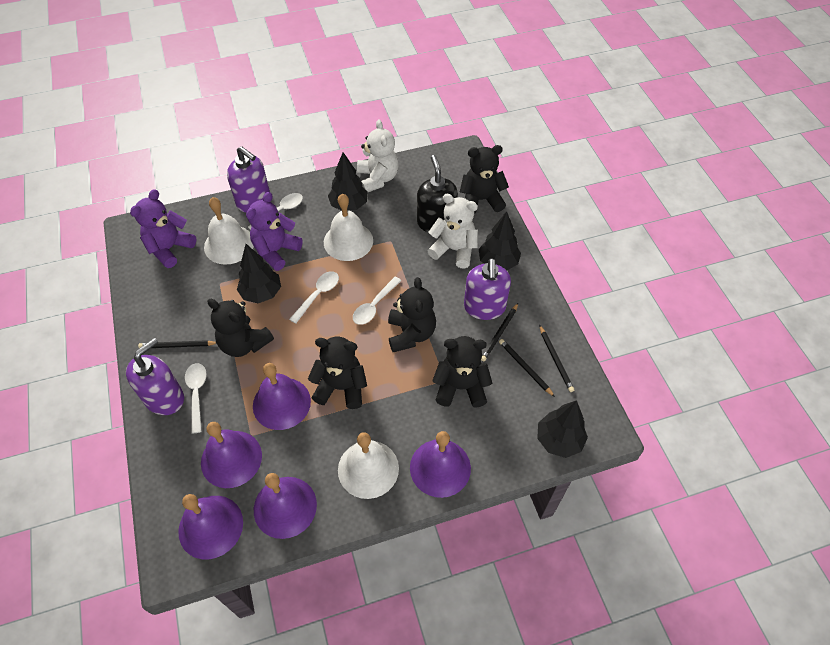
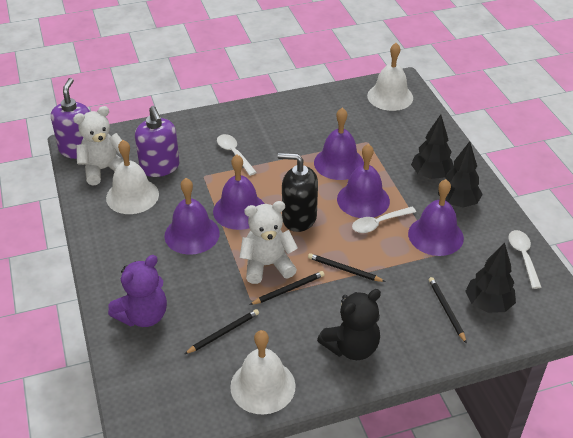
black teddy bear: [207,299,274,357] [308,337,367,409] [388,277,436,352] [432,336,493,408] [460,145,509,214] = 5 -> [317,289,381,360] = 1
black tree: [237,244,281,303] [328,152,368,211] [479,211,521,271] [537,400,588,458] = 4 -> [411,115,454,179] [438,141,483,208] [465,242,516,313] = 3
purple soap dispenser: [126,338,184,415] [227,146,270,213] [464,258,511,320] = 3 -> [51,78,90,159] [135,106,180,177] = 2
purple teddy bear: [130,189,196,268] [246,192,303,271] = 2 -> [108,255,167,327] = 1
white spoon: [185,363,207,433] [248,193,303,230] [289,271,339,324] [353,277,401,325] = 4 -> [217,134,257,176] [352,207,416,233] [508,230,542,289] = 3

